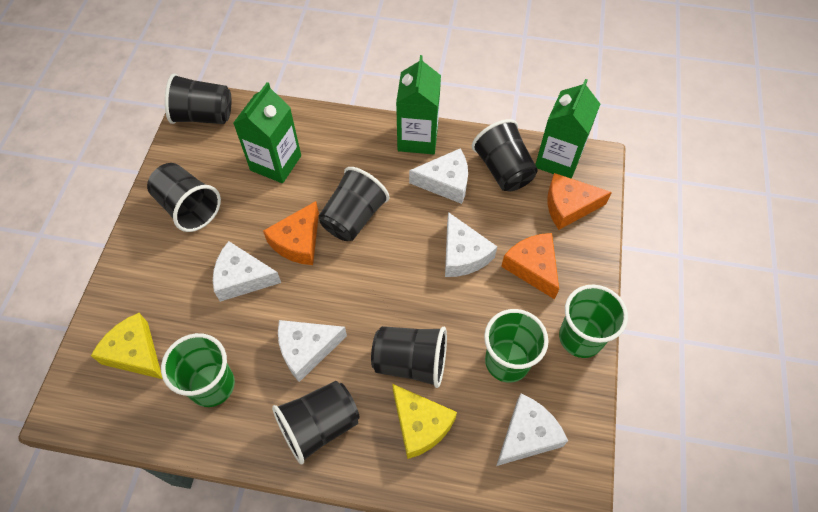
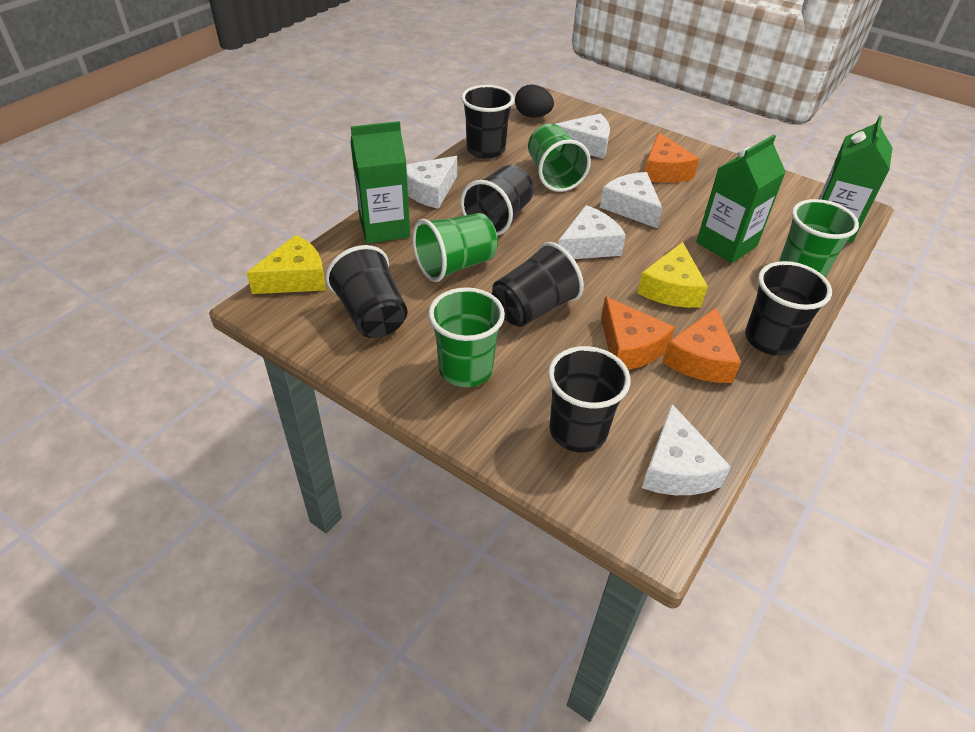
black egg: none = 0 -> [515,84,554,117] = 1
green cup: [161,333,235,407] [484,309,549,383] [559,285,628,358] = 3 -> [412,213,498,282] [428,287,505,387] [528,124,591,192] [779,199,859,278] = 4

